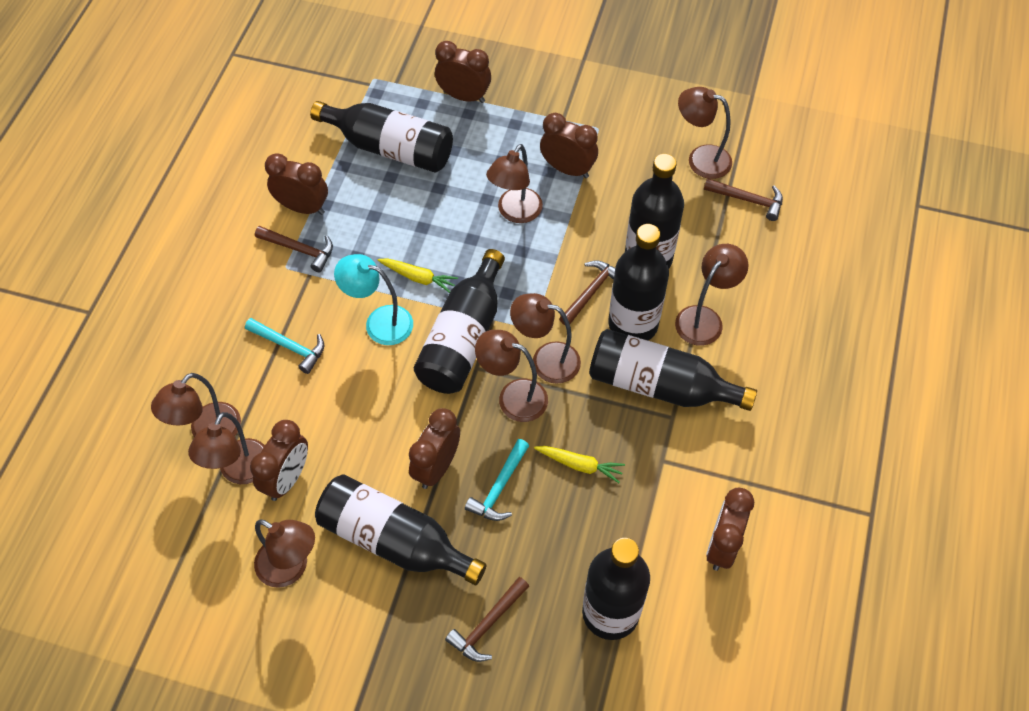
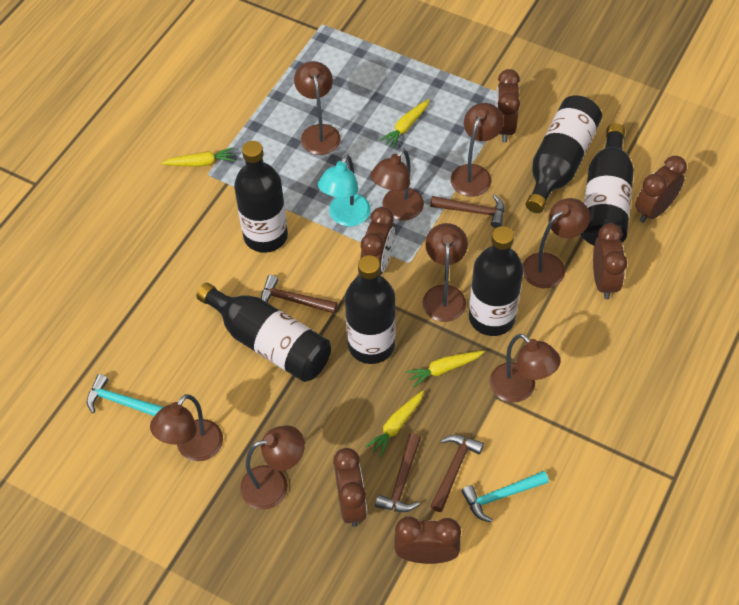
black bottle: [310,101,453,173] [315,475,486,585] [414,249,505,394] [582,538,650,640] [589,329,757,411] [608,224,669,340] [625,154,684,268] = 7 -> [196,283,331,382] [234,141,288,253] [345,255,396,364] [469,226,523,336] [526,96,602,213] [581,123,634,246] = 6
yellow carrot: [378,258,458,293] [534,446,625,483] = 2 -> [161,147,235,167] [365,390,424,457] [380,99,429,148] [406,351,484,388] = 4

